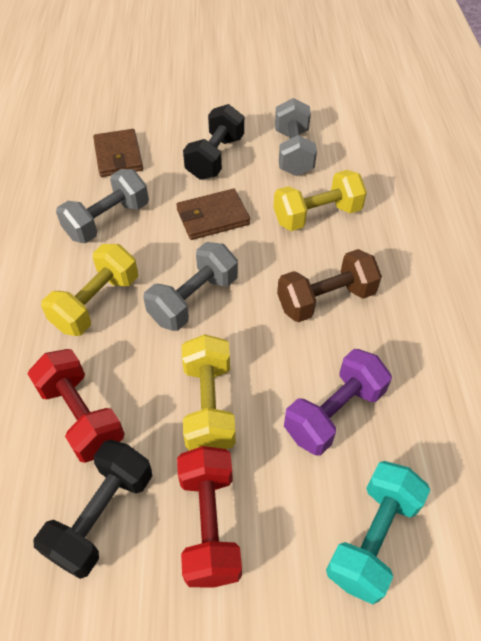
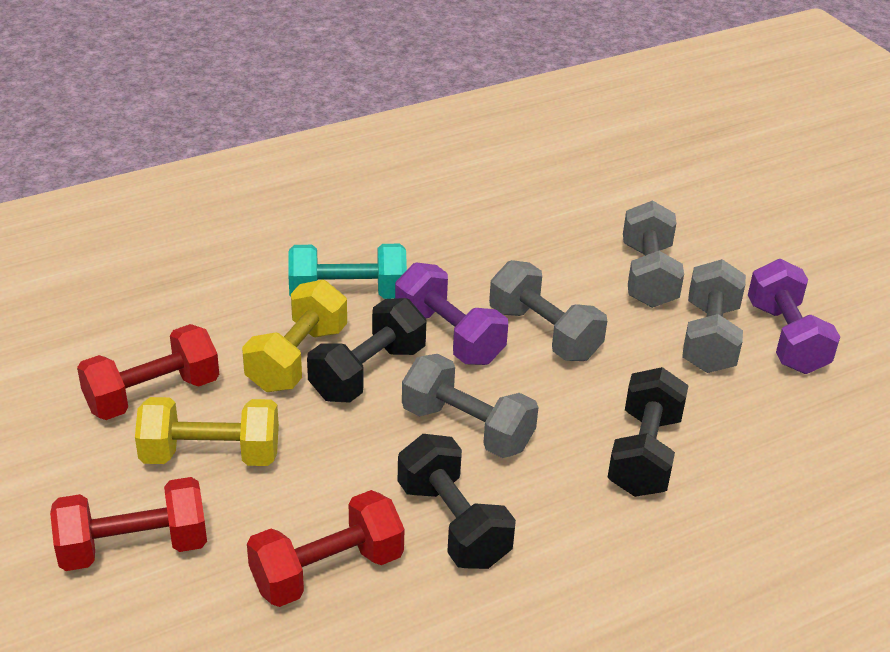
black dumbbell: [33,440,152,579] [183,104,244,180] = 2 -> [307,298,427,403] [398,434,516,569] [607,367,689,497] = 3
brown dumbbell: [277,249,382,322] = 1 -> none = 0
brown wallet: [93,129,143,177] [176,189,250,240] = 2 -> none = 0
grey dumbbell: [56,169,149,243] [143,242,238,331] [275,98,317,176] = 3 -> [402,354,538,458] [489,260,607,361] [623,200,684,308] [682,259,746,373] = 4
purple dumbbell: [284,349,392,455] = 1 -> [395,262,508,365] [748,259,840,374] = 2
red dumbbell: [28,349,125,463] [177,446,242,587] = 2 -> [50,477,207,571] [77,324,219,420] [247,490,404,607] = 3
yellow dumbbell: [41,244,138,336] [182,334,236,451] [273,170,367,231] = 3 -> [135,397,279,466] [242,280,347,392] = 2

